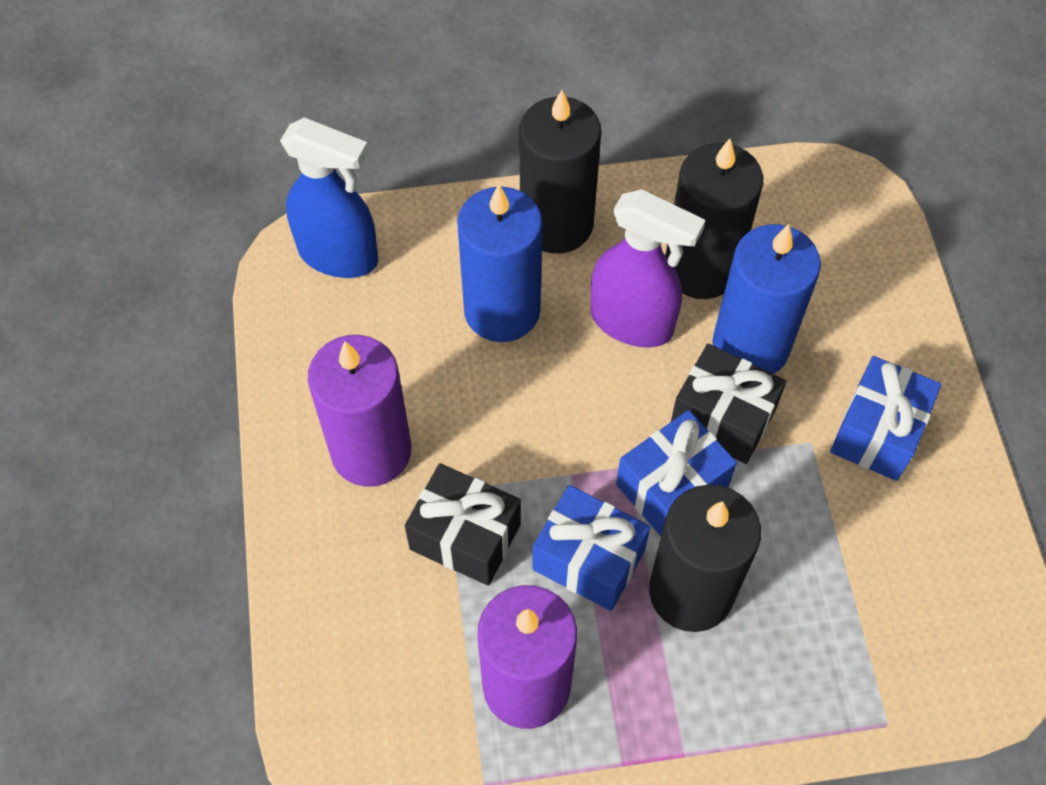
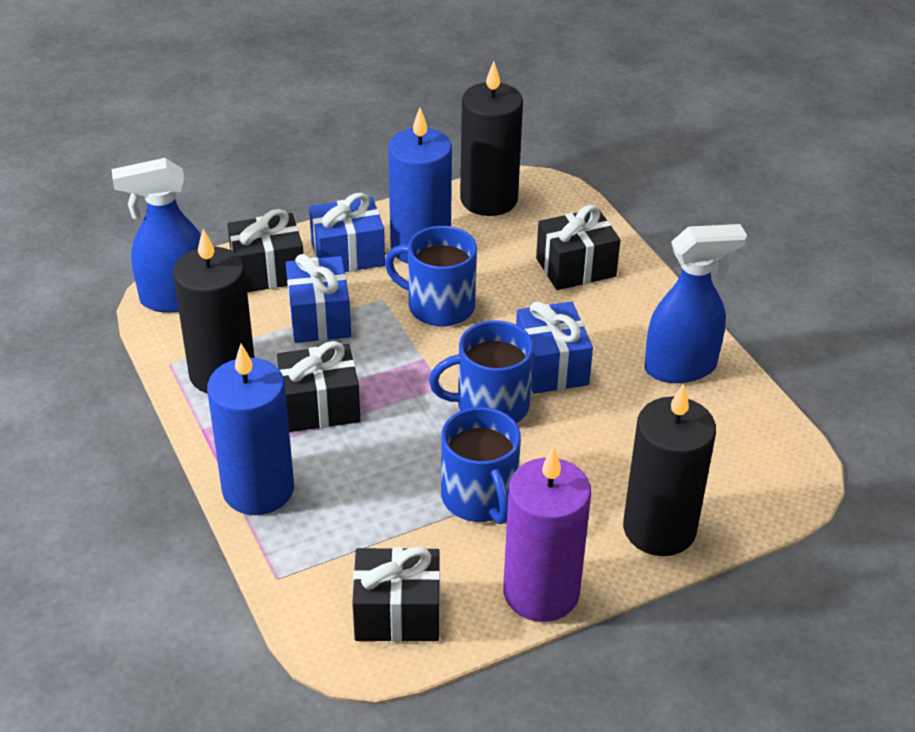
black gift: [405,463,521,586] [671,344,787,464] = 2 -> [227,209,303,292] [277,341,360,432] [352,547,440,642] [536,205,620,290] = 4
blue mug: none = 0 -> [385,226,477,327] [429,320,534,423] [441,407,521,524] = 3
blue spray bottle: [280,118,378,278] = 1 -> [112,158,201,313] [644,224,747,383] = 2
purple candle: [308,335,411,487] [477,585,577,729] = 2 -> [503,447,591,622] = 1
purple spray bottle: [591,189,705,348] = 1 -> none = 0

